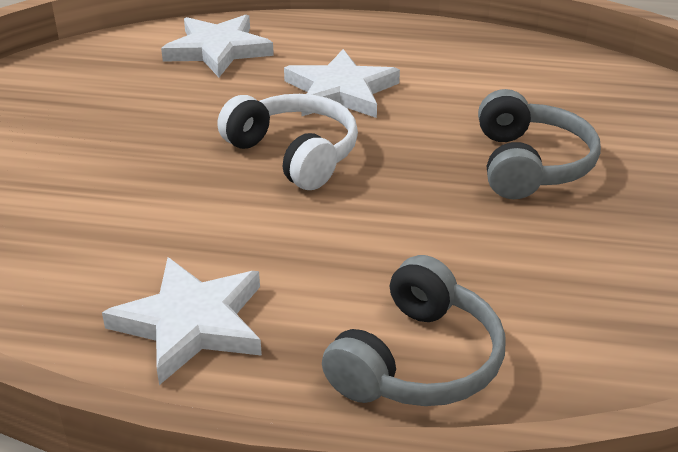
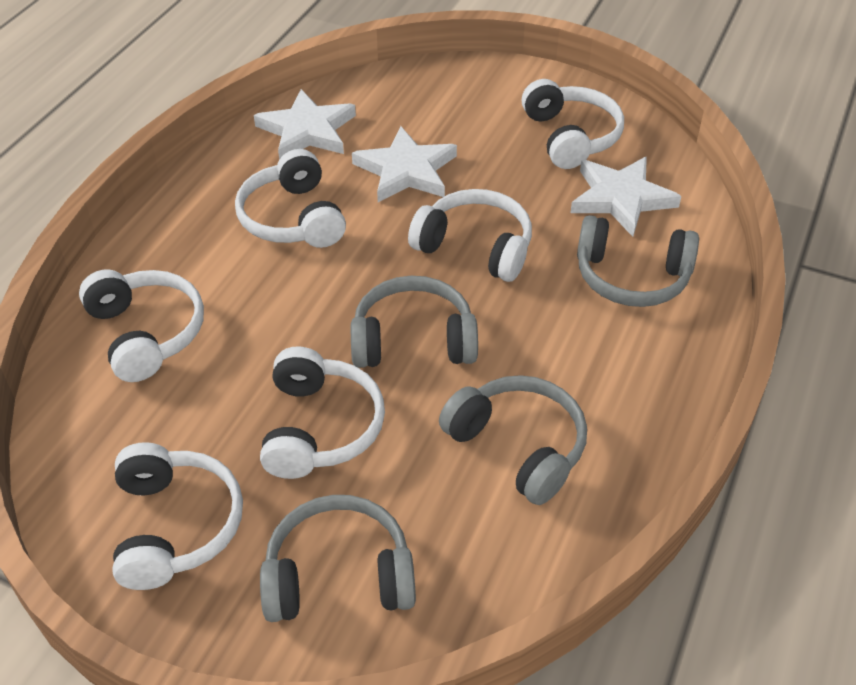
grey headphones: [322,255,506,406] [478,89,601,199] = 2 -> [260,495,416,622] [351,276,478,368] [439,375,587,505] [577,215,699,307] = 4
white headphones: [217,94,358,190] = 1 -> [79,269,204,382] [113,442,243,590] [235,149,346,248] [260,346,385,479] [408,189,532,282] [522,79,624,169] = 6

